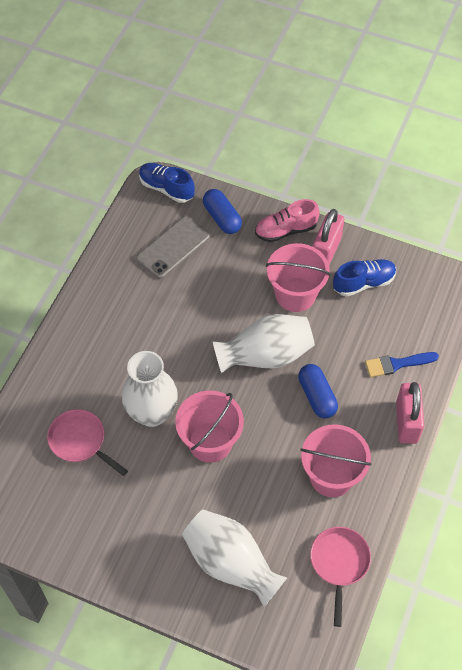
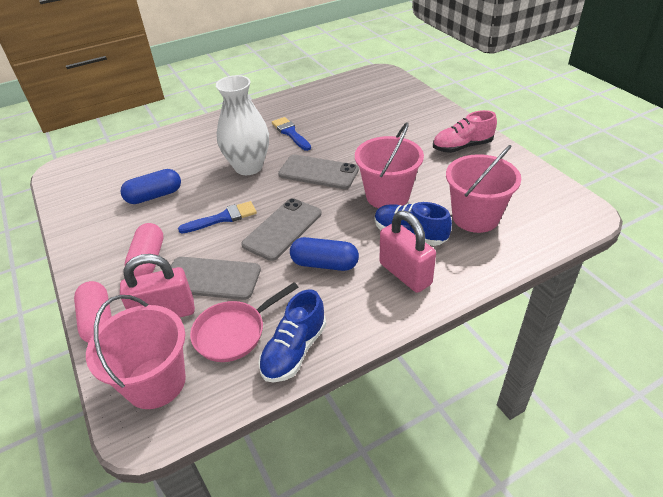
blue brush: [365,352,439,377] = 1 -> [178,201,257,233] [272,117,311,151] = 2
grey phone: [136,216,210,279] = 1 -> [171,257,261,300] [241,198,322,261] [278,154,359,189] = 3
pink capsule: none = 0 -> [74,281,112,343] [125,223,163,277] = 2
pink pan: [47,409,128,476] [310,527,371,627] = 2 -> [190,282,298,362] = 1
white vase: [122,351,178,427] [182,509,287,607] [213,314,315,373] = 3 -> [216,75,269,175] = 1

